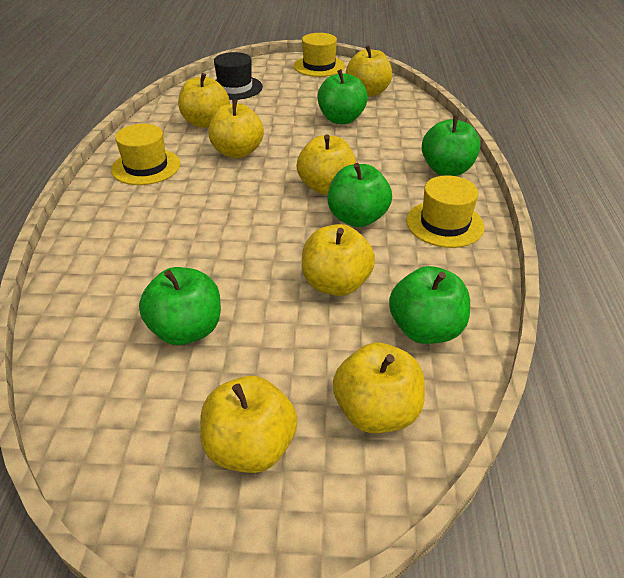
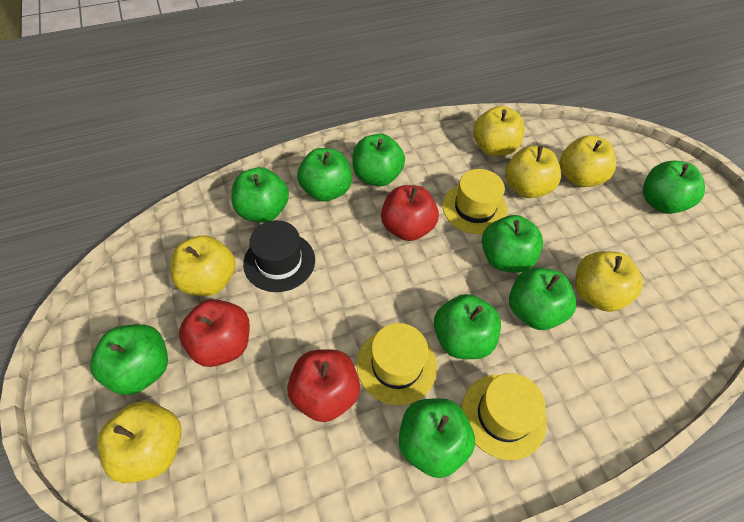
green apple: [139,267,221,345] [317,69,368,124] [328,163,392,227] [389,266,470,344] [422,116,480,176] = 5 -> [90,324,168,395] [231,167,289,222] [297,148,352,202] [352,134,405,186] [399,398,475,478] [434,294,501,359] [482,215,543,273] [509,268,576,330] [643,160,705,214] = 9
red apple: none = 0 -> [179,299,250,367] [287,349,360,422] [381,185,439,241] = 3
yellow apple: [178,73,230,128] [200,376,298,473] [208,99,264,158] [296,134,356,195] [302,224,375,296] [333,343,425,433] [346,45,392,97] = 7 -> [97,401,182,483] [170,235,236,296] [473,106,524,156] [505,145,561,198] [560,135,616,187] [575,251,643,312] = 6

